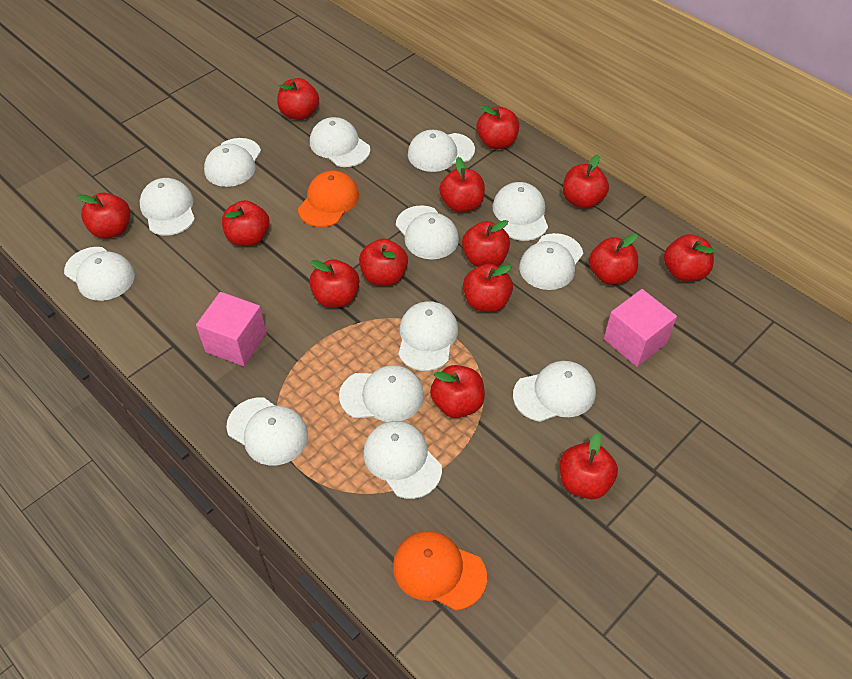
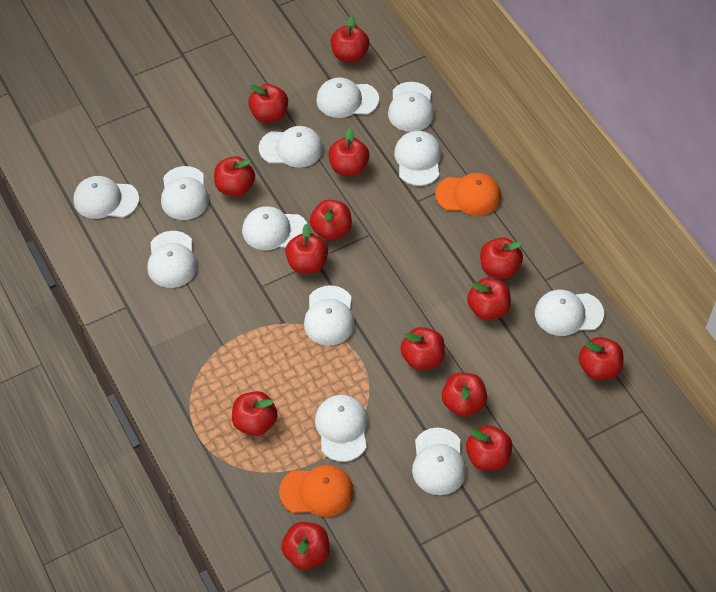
pink cube: [196,292,267,366] [604,289,677,367] = 2 -> none = 0
white cap: [64,247,135,301] [140,178,195,236] [204,138,261,187] [226,398,308,466] [310,117,370,167] [339,365,424,422] [363,421,442,499] [396,205,459,259] [398,301,458,371] [408,130,475,172] [493,182,548,241] [513,361,596,422] [519,233,583,290] = 13 -> [74,176,139,219] [147,231,197,288] [161,166,209,220] [242,206,307,250] [259,126,323,168] [304,285,355,346] [315,395,368,462] [316,77,379,118] [388,82,434,132] [394,131,441,186] [412,428,466,495] [535,290,604,336] = 12

